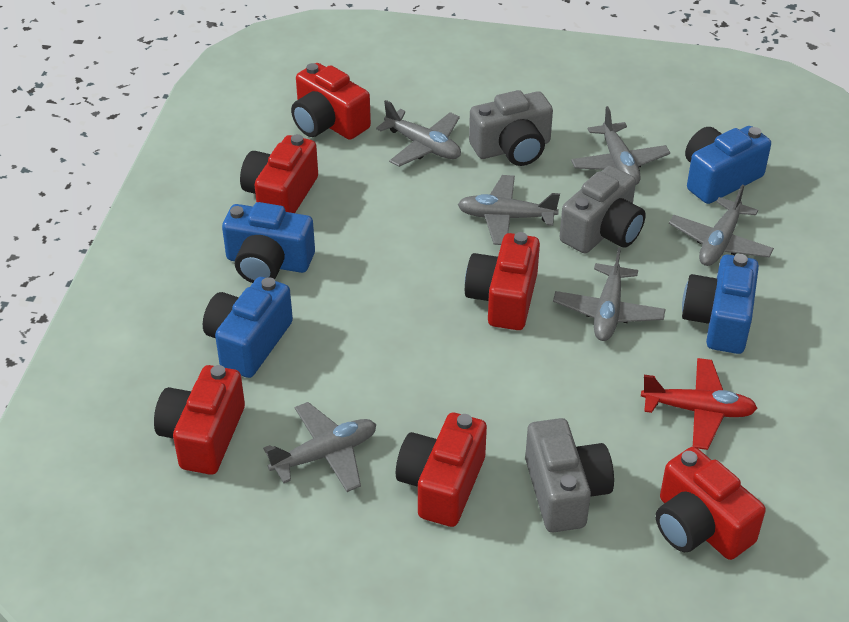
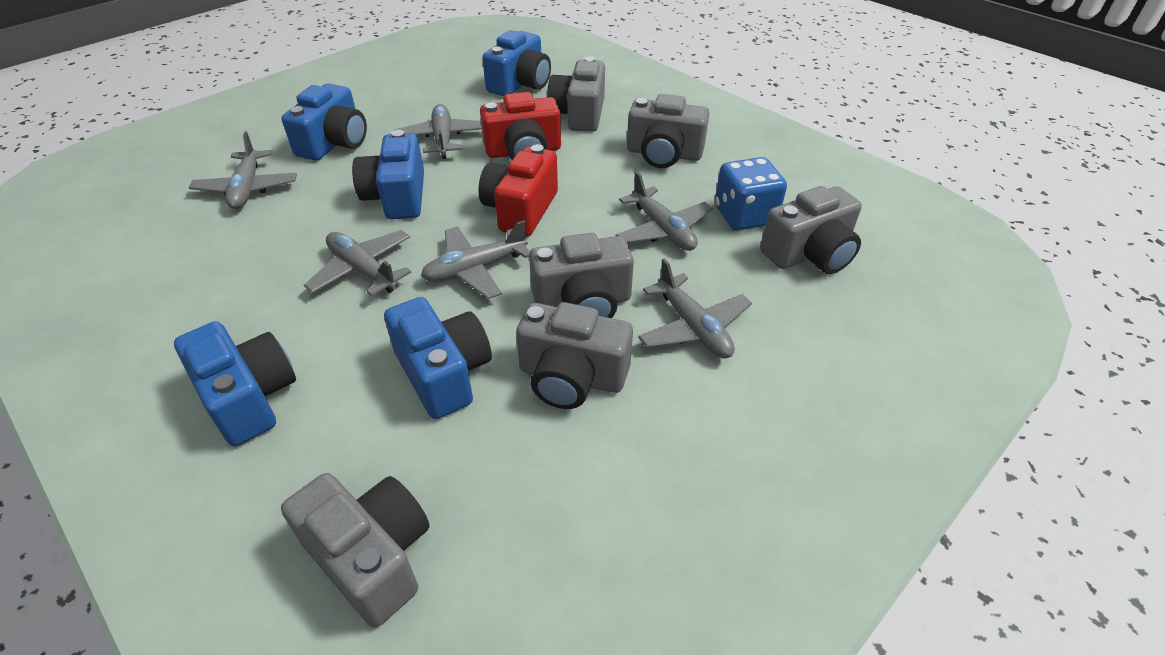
blue camera: [203,277,293,378] [222,202,315,283] [682,254,759,354] [685,126,771,204] = 4 -> [174,321,296,446] [281,83,367,161] [352,130,424,219] [384,297,492,419] [482,30,551,96] = 5
blue dice: none = 0 -> [715,157,787,230] = 1
grey camera: [469,90,553,166] [525,418,614,532] [560,166,646,253] = 3 -> [281,473,430,627] [516,302,633,409] [529,233,634,318] [547,56,605,132] [627,94,709,168] [760,186,862,274] = 6
red camera: [154,365,245,475] [240,134,318,213] [291,63,371,140] [396,413,487,527] [465,232,540,330] [656,447,766,560] = 6 -> [478,144,558,237] [480,92,561,160] = 2
red plane: [641,358,757,450] = 1 -> none = 0

